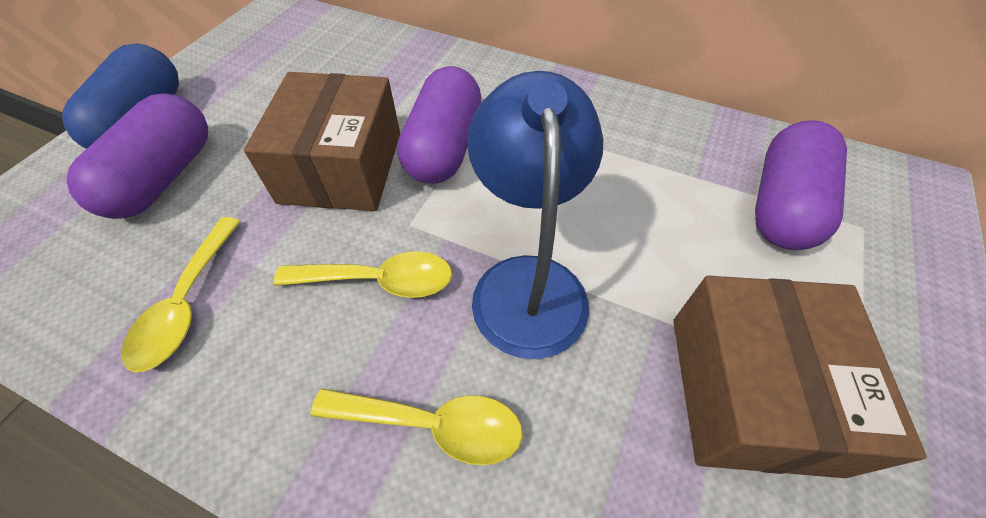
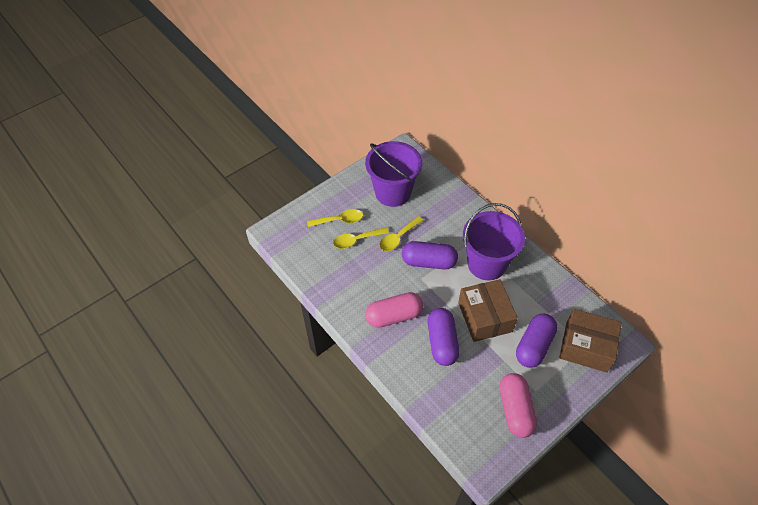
blue capsule: [62,43,179,149] = 1 -> none = 0
blue lamp: [467,71,603,359] = 1 -> none = 0
pink capsule: none = 0 -> [365,292,423,328] [499,373,537,438] = 2
purple bucket: none = 0 -> [365,141,422,207] [463,203,525,281] = 2

